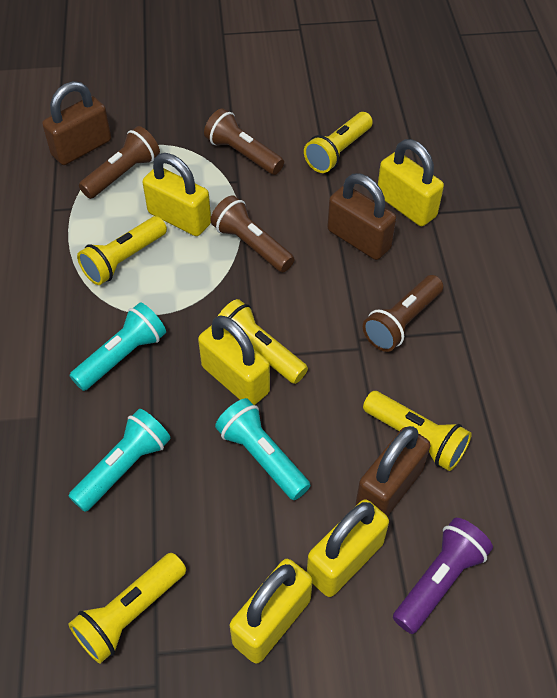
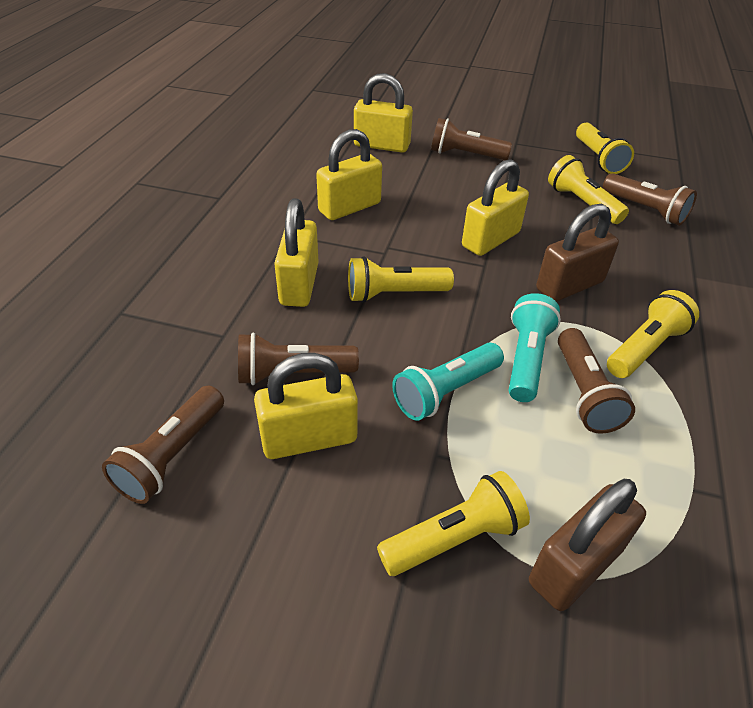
brown flashlight: [79,126,160,199] [204,108,284,175] [210,195,295,272] [363,275,443,352] = 4 -> [102,386,224,504] [238,333,359,385] [431,118,512,160] [558,328,635,434] [602,173,697,226] = 5
brown padlock: [42,81,111,165] [327,174,396,260] [356,426,431,517] = 3 -> [529,479,646,611] [536,204,619,302] = 2
purple flashlight: [393,518,493,634] = 1 -> none = 0
turquoise flashlight: [69,303,166,391] [69,409,171,512] [215,398,310,500] = 3 -> [392,343,504,421] [509,293,561,402] = 2

